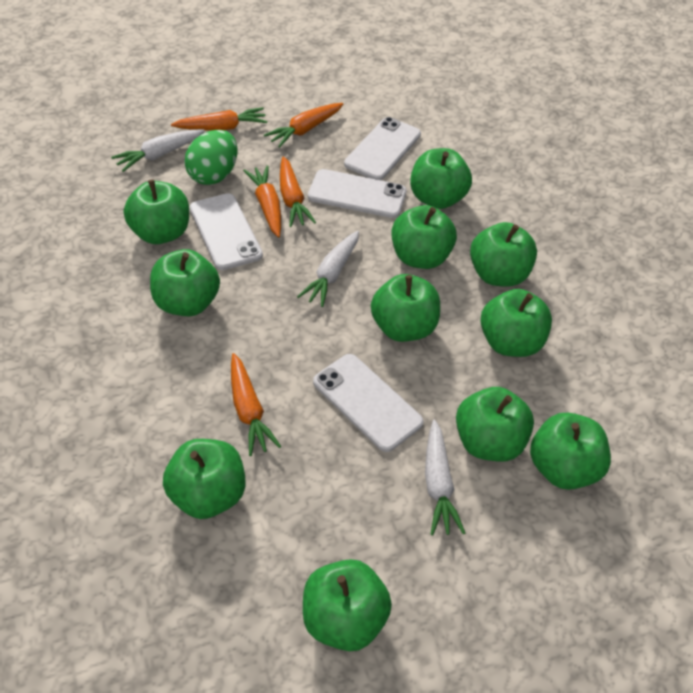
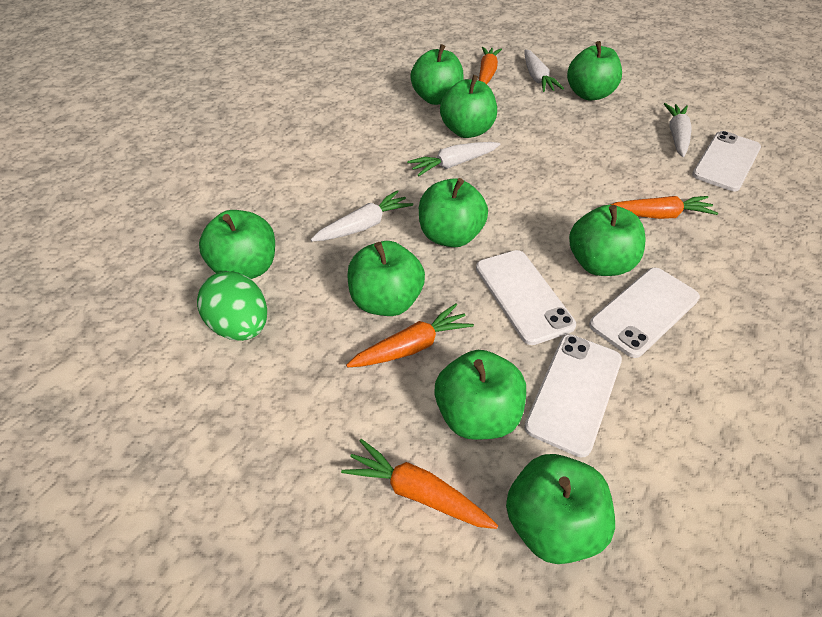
green apple: [124,179,189,244] [150,249,220,316] [163,439,246,519] [303,559,392,651] [371,274,440,342] [391,205,457,269] [410,148,472,209] [456,387,534,461] [470,222,537,287] [481,289,552,357] [530,413,611,490] = 11 -> [199,210,275,279] [347,241,425,316] [410,44,464,105] [419,178,488,247] [434,350,526,440] [440,75,497,138] [506,454,615,564] [567,41,622,101] [569,205,646,276] = 9
orange carrot: [171,107,267,131] [231,353,281,456] [243,165,281,237] [264,103,343,148] [280,156,316,227] = 5 -> [341,439,498,529] [346,303,474,367] [479,47,502,84] [610,196,718,219] = 4
white carrot: [111,129,205,172] [297,231,359,307] [425,419,465,536] = 3 -> [311,190,413,241] [407,142,500,176] [524,49,564,92] [664,103,692,157] = 4

